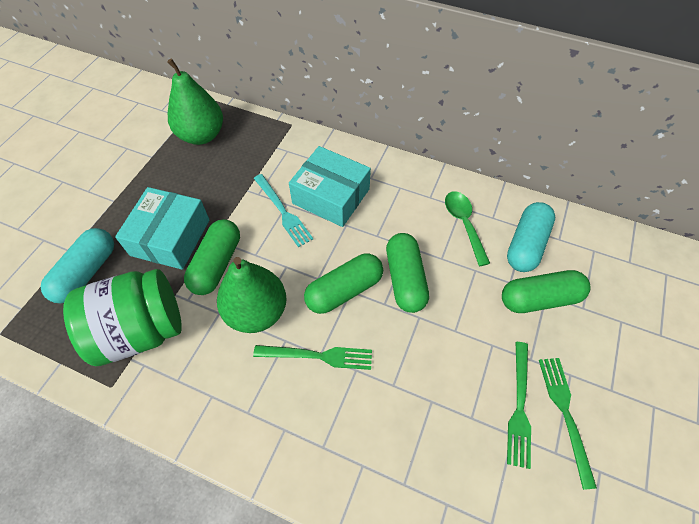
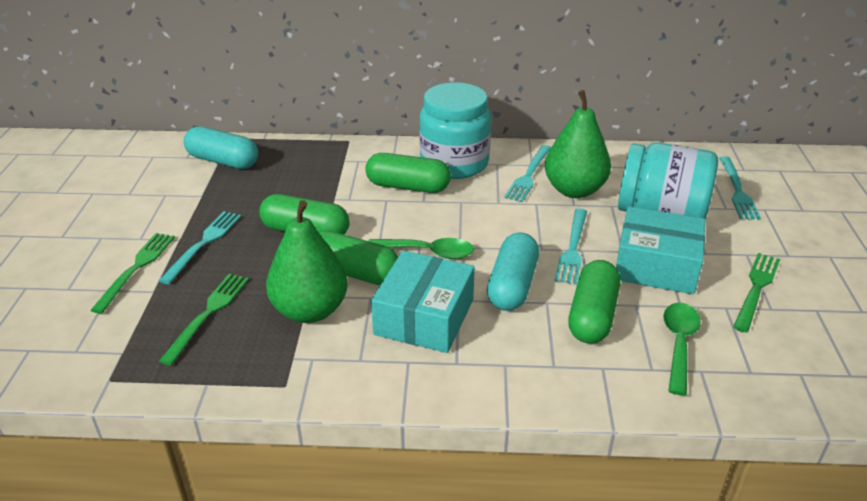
green jar: [63,269,182,366] = 1 -> none = 0
green spoon: [445,191,490,266] = 1 -> [369,238,474,259] [663,303,701,396] = 2
turquoise fork: [254,174,313,247] = 1 -> [159,211,241,284] [504,145,551,202] [555,208,587,285] [719,156,761,220] = 4
turquoise jar: none = 0 -> [419,82,491,179] [618,142,718,220] = 2

